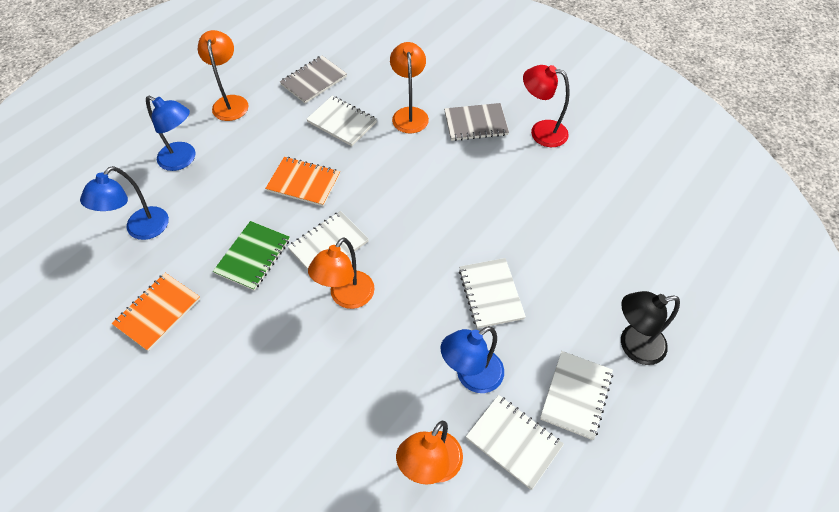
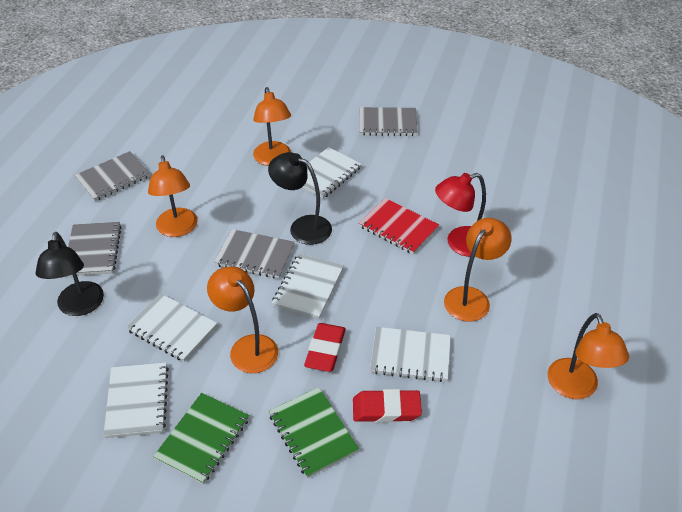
black lamp: [621,291,680,365] = 1 -> [35,232,104,316] [268,152,332,245] = 2
blue lamp: [80,166,169,240] [146,95,195,171] [440,326,504,393] = 3 -> none = 0
green notebook: [213,221,290,291] = 1 -> [153,393,249,484] [269,387,359,478] = 2
grey notebook: [280,56,347,104] [444,103,509,141] = 2 -> [68,222,122,276] [74,151,150,201] [214,229,295,279] [359,107,418,136] = 4
orange lamp: [198,30,248,121] [308,237,375,309] [390,42,429,133] [396,421,463,484] = 4 -> [148,155,197,237] [207,267,278,373] [253,87,291,166] [444,218,512,322] [547,313,629,399] = 5
orange notebook: [112,273,200,351] [265,157,340,206] = 2 -> none = 0
red eraser: none = 0 -> [304,323,346,372] [353,389,422,423] = 2
red notebook: none = 0 -> [359,198,439,254] = 1

